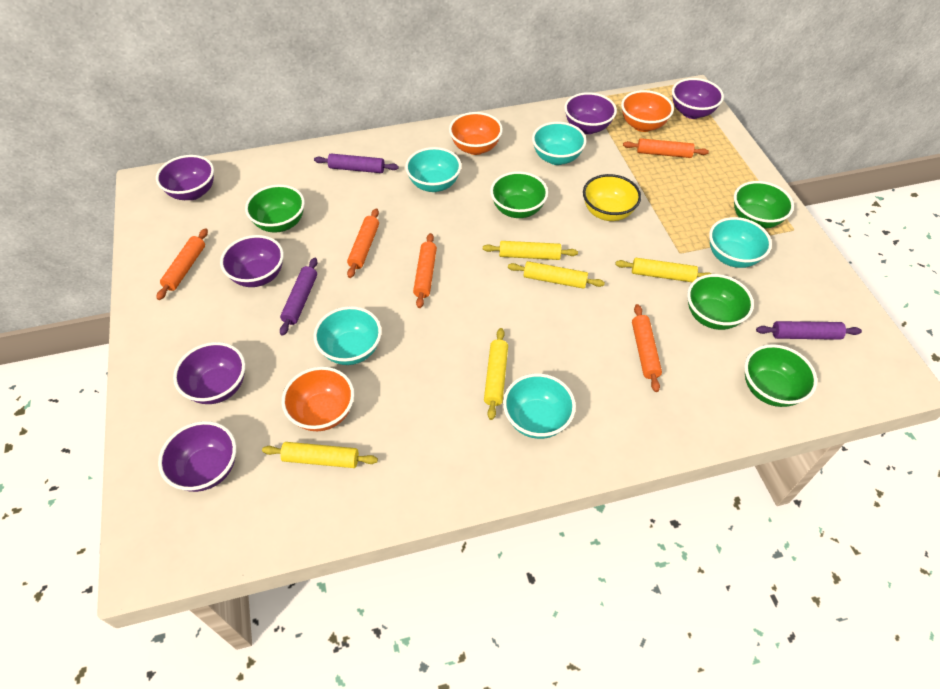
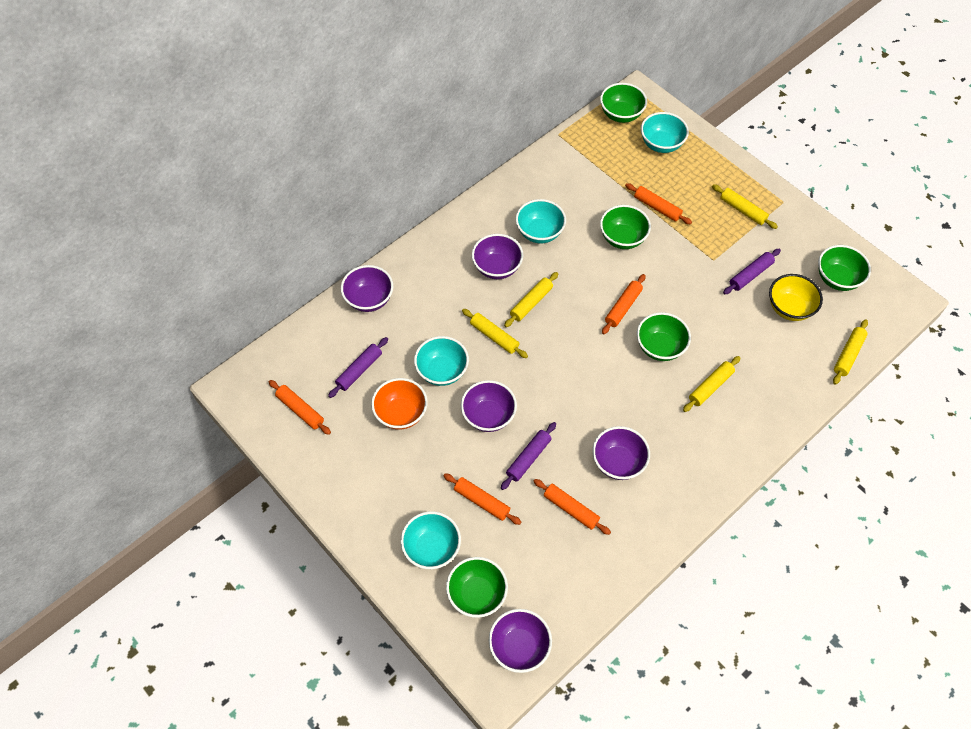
orange bowl: [282,367,354,431] [449,112,503,155] [621,90,674,132] = 3 -> [371,378,428,430] = 1
purple bowl: [156,155,214,200] [158,421,236,492] [173,342,245,404] [220,235,284,287] [564,92,617,134] [672,78,724,119] = 6 -> [341,265,393,312] [461,380,517,432] [472,234,523,279] [489,609,552,673] [592,426,650,480] = 5
turquoise bowl: [314,306,382,365] [405,147,461,192] [503,373,576,439] [532,122,587,165] [709,217,772,268] = 5 -> [400,511,461,569] [414,336,469,386] [516,199,566,243] [641,112,689,153] = 4

